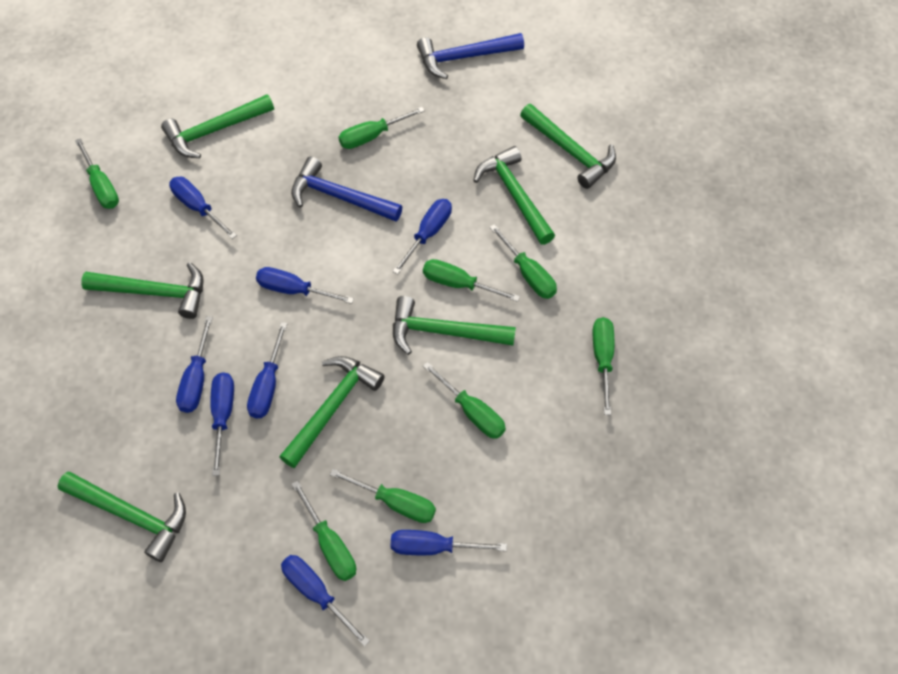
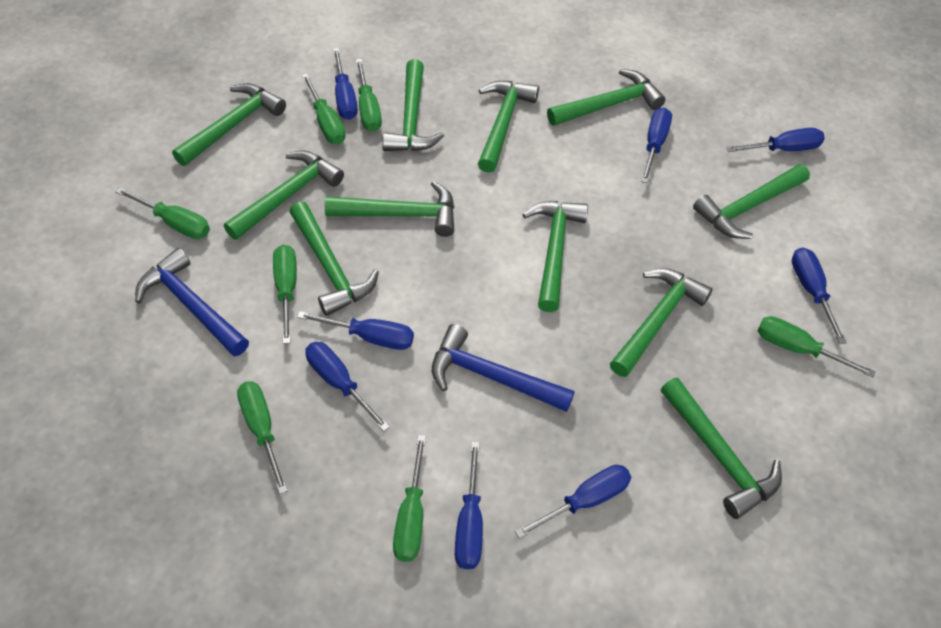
green hammer: [58,472,186,562] [81,262,204,319] [161,94,274,158] [279,356,385,468] [393,296,516,355] [473,146,555,245] [520,104,616,189] = 7 -> [172,83,286,166] [224,151,344,240] [290,201,379,316] [325,181,455,237] [382,59,444,151] [478,81,539,173] [522,201,588,312] [547,69,666,126] [610,268,713,377] [661,378,782,519] [693,164,810,239] = 11
green screwdriver: [75,138,119,209] [292,480,356,581] [330,469,436,523] [339,107,425,149] [423,259,520,302] [423,362,506,439] [490,224,557,299] [593,317,614,415] = 8 -> [115,187,210,239] [237,381,288,494] [273,245,297,344] [302,74,345,144] [356,59,382,132] [393,435,426,562] [757,316,876,378] = 7

